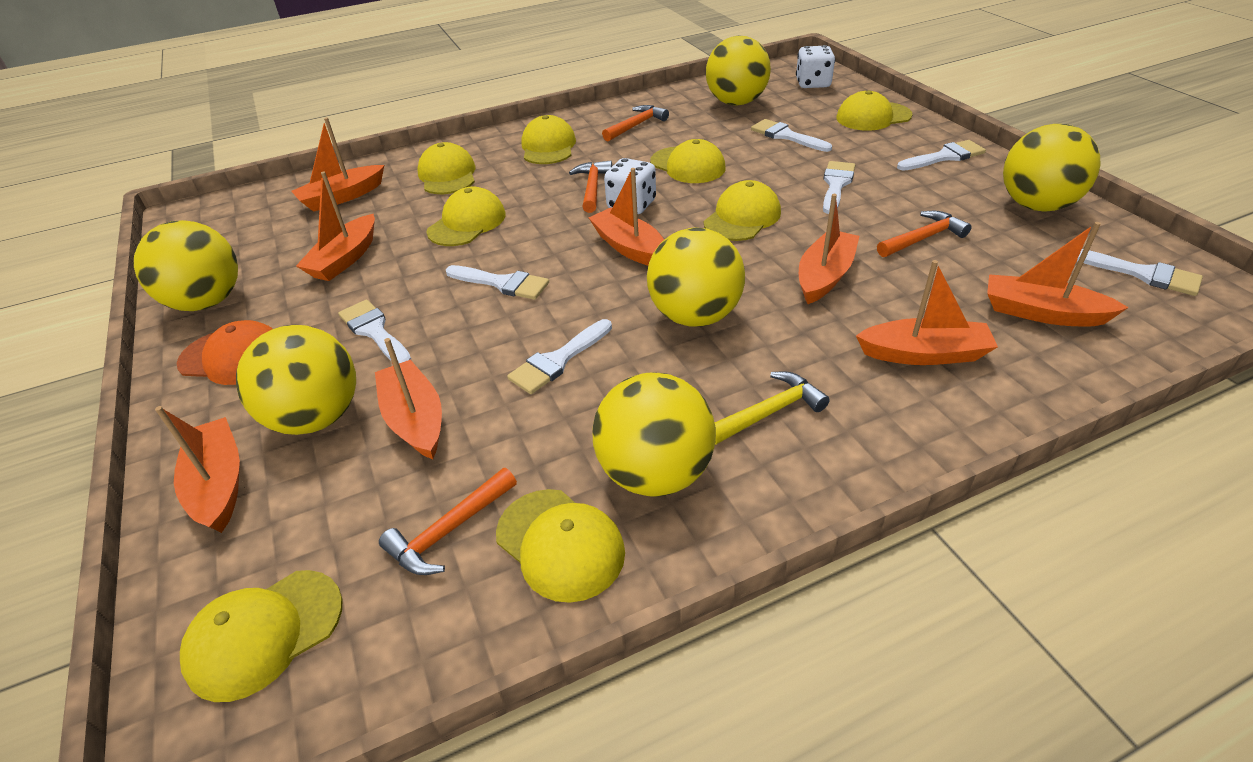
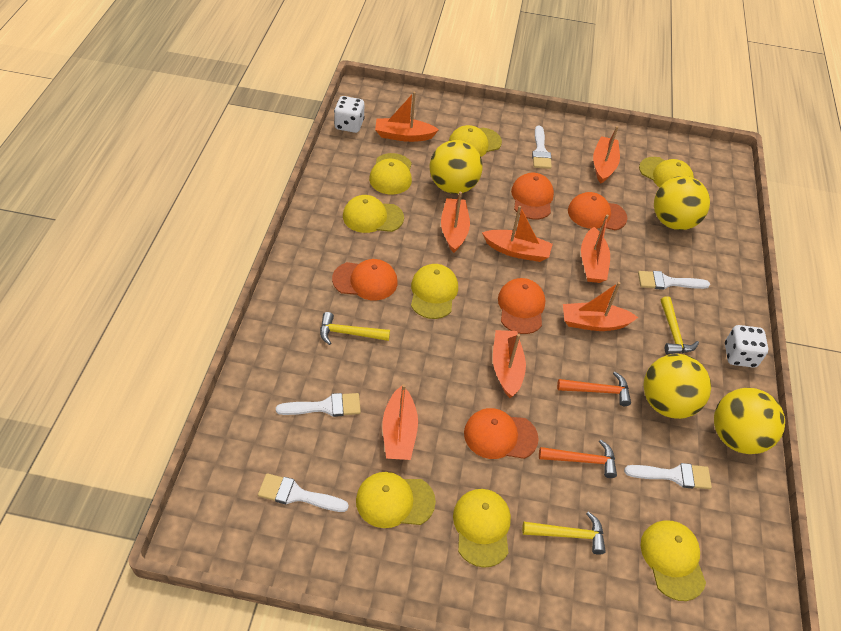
orange cap: [177,320,273,385] = 1 -> [332,259,398,300] [464,408,539,459] [498,278,545,334] [511,173,554,220] [568,192,627,230] = 5
orange hammer: [379,468,517,575] [569,160,612,213] [602,105,669,141] [877,211,972,257] = 4 -> [539,440,617,478] [557,372,631,406] = 2
white brush: [338,299,412,363] [446,265,549,300] [507,319,612,394] [751,119,832,152] [823,161,855,214] [897,140,986,171] [1077,249,1203,296] = 7 -> [258,473,349,512] [276,393,361,417] [532,126,552,169] [624,463,712,489] [638,271,710,290] = 5
yellow ball: [134,220,238,311] [236,325,356,435] [592,373,716,497] [647,228,745,327] [706,36,771,106] [1003,124,1101,212] = 6 -> [430,140,483,194] [643,354,711,419] [654,176,710,230] [714,388,785,454] = 4
yellow hammer: [715,372,830,445] = 1 -> [320,312,390,345] [522,512,606,555] [661,296,699,354] = 3

